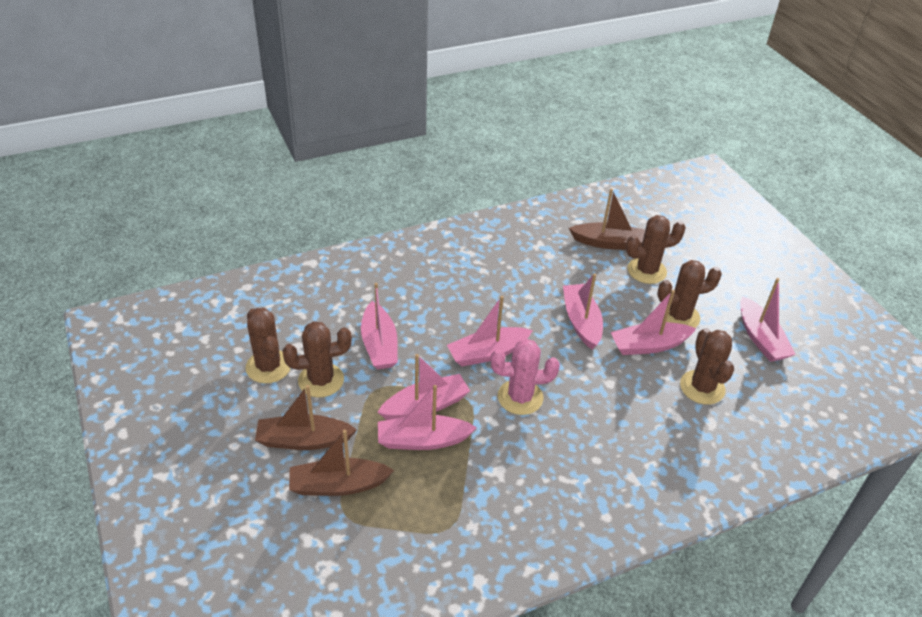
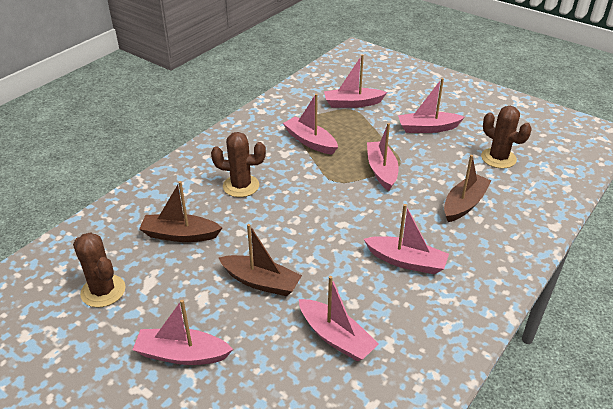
brown cactus: [245,308,291,383] [282,321,352,398] [626,215,686,284] [657,260,722,328] [680,328,734,405] = 5 -> [73,232,126,308] [211,132,266,197] [481,106,532,169] = 3
pink cactus: [491,339,560,415] = 1 -> none = 0

